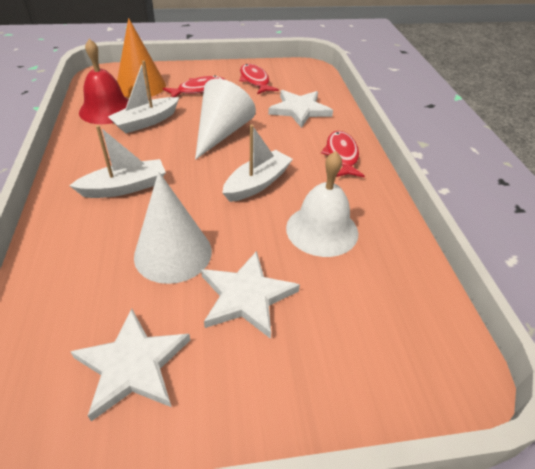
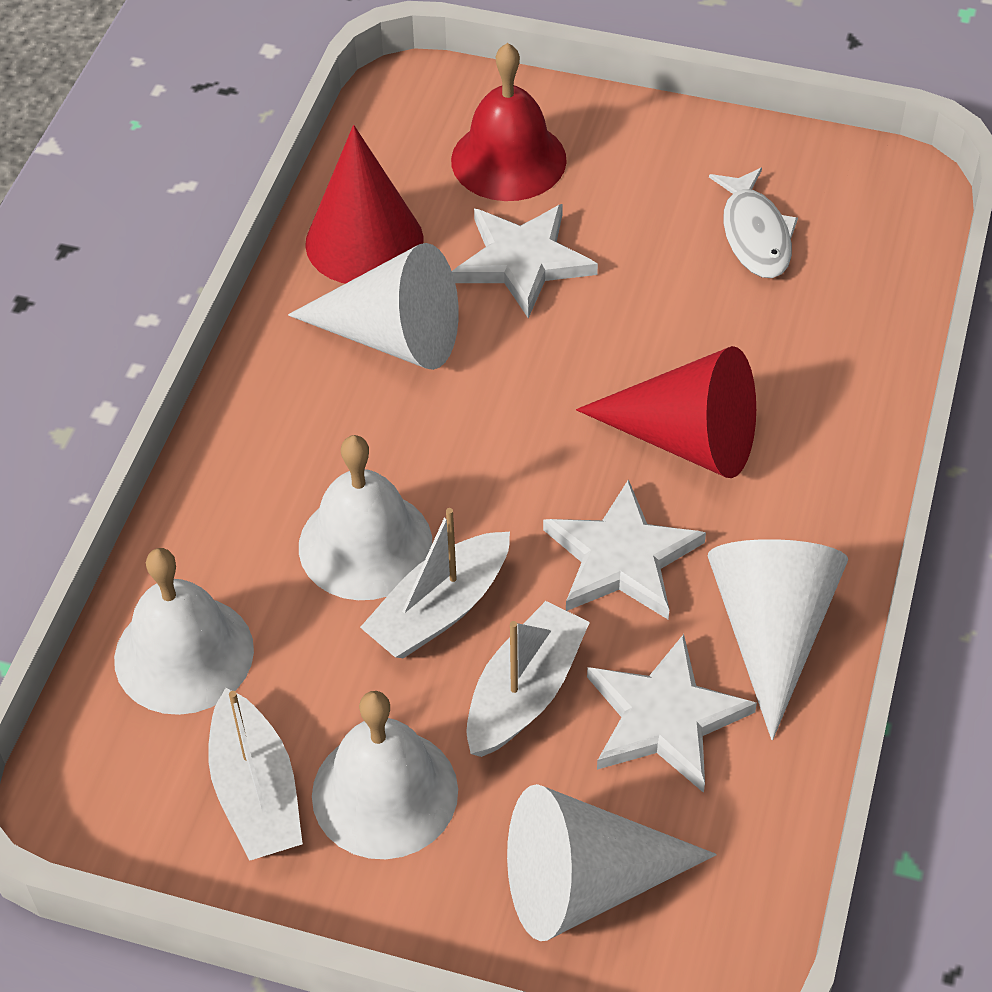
orange cone: [117,18,166,98] = 1 -> none = 0
red cone: none = 0 -> [305,125,424,284] [576,346,756,478] = 2
red fish: [163,75,225,97] [239,64,279,94] [321,131,365,177] = 3 -> none = 0
white bell: [286,151,358,257] = 1 -> [114,548,254,715] [299,435,432,600] [312,691,458,859] = 3
white cone: [134,172,212,284] [195,79,256,160] = 2 -> [288,243,459,370] [507,784,717,941] [708,539,848,740] = 3
white fish: none = 0 -> [709,168,798,278] = 1

